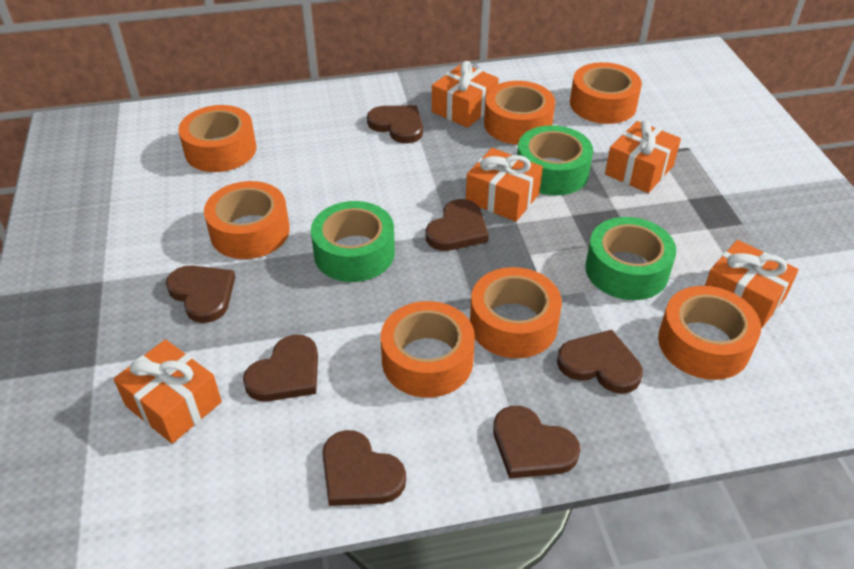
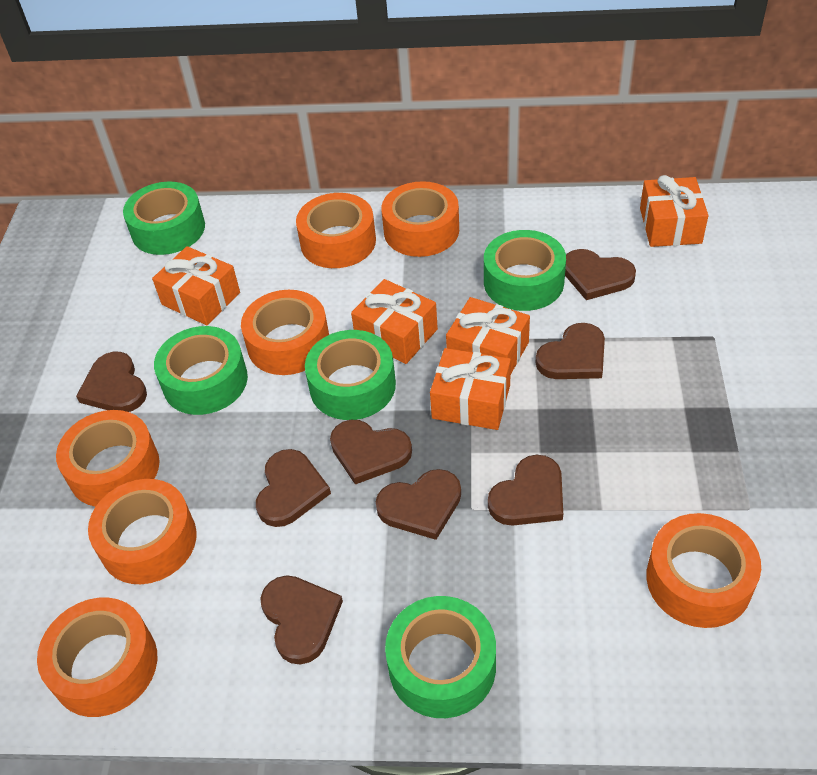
brown heart: [166,266,235,323] [243,334,318,402] [322,430,406,506] [367,105,423,143] [426,199,489,251] [493,406,580,479] [557,330,643,394] = 7 -> [76,352,147,412] [256,449,331,527] [260,575,343,665] [330,420,412,484] [376,469,461,540] [488,455,563,526] [536,323,605,379] [565,249,636,300] = 8
green tape: [311,201,395,282] [517,125,593,195] [585,217,676,300] = 3 -> [123,182,205,255] [154,326,248,415] [305,330,396,420] [385,596,496,718] [484,230,566,311] = 5

